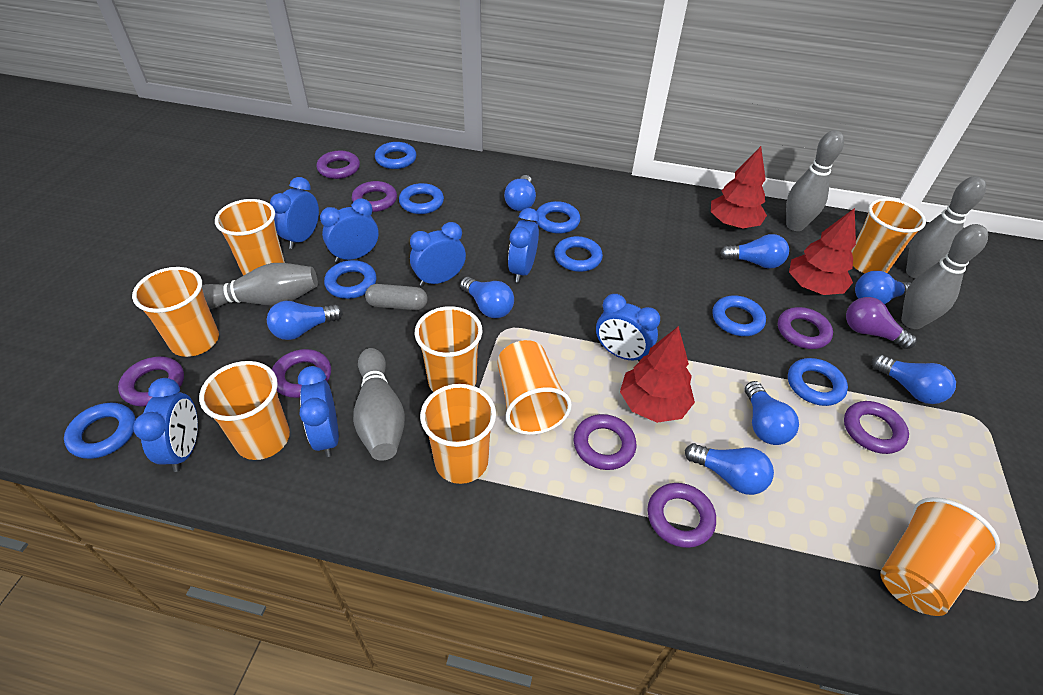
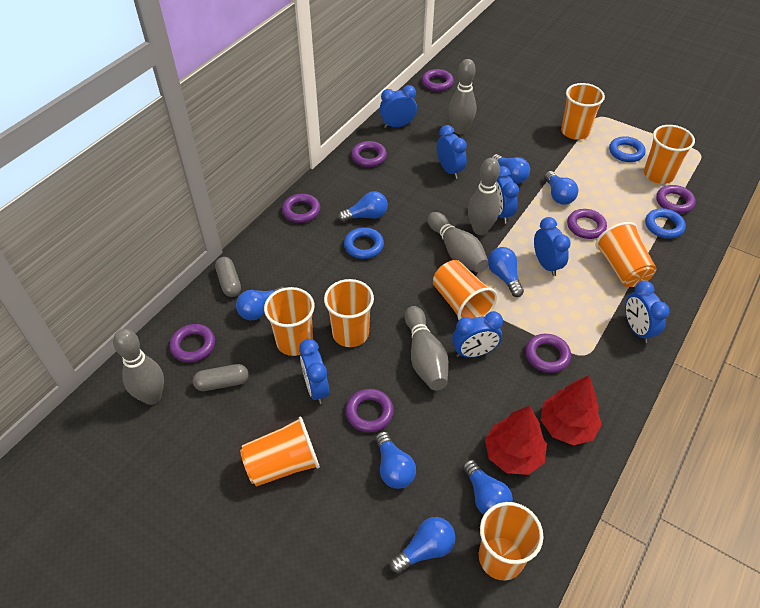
blue ring: [64,403,136,459] [324,260,376,299] [375,142,417,169] [399,183,444,214] [536,201,580,234] [554,236,603,272] [713,296,766,336] [788,358,848,406] = 8 -> [344,227,384,259] [609,136,646,162] [645,208,686,239] = 3
grey capsule: [365,284,428,310] = 1 -> [193,364,249,391] [215,257,241,297] = 2
purple light bulb: [846,297,917,349] = 1 -> none = 0
red tree: [620,326,695,423] [711,146,767,228] [789,208,856,295] = 3 -> [485,405,547,475] [541,375,602,445] = 2

